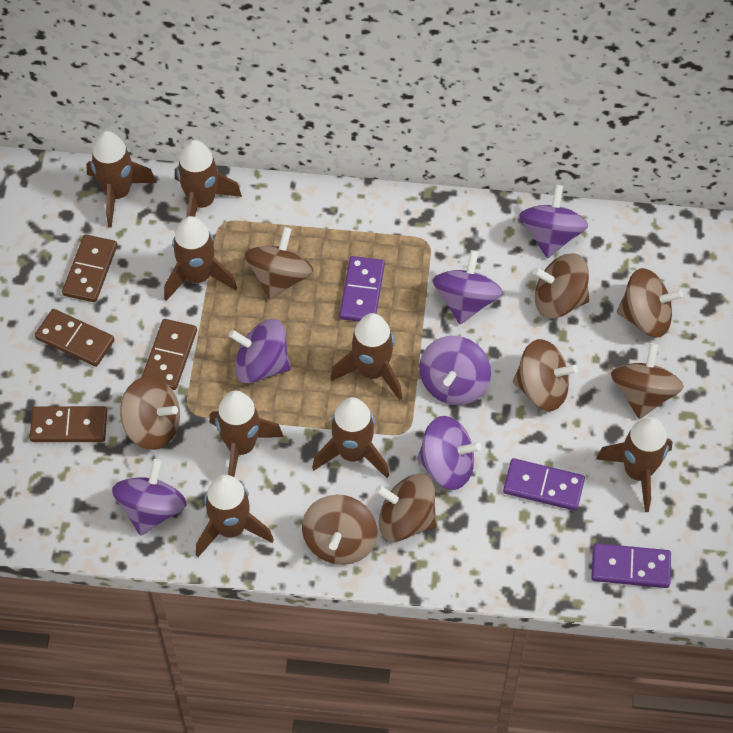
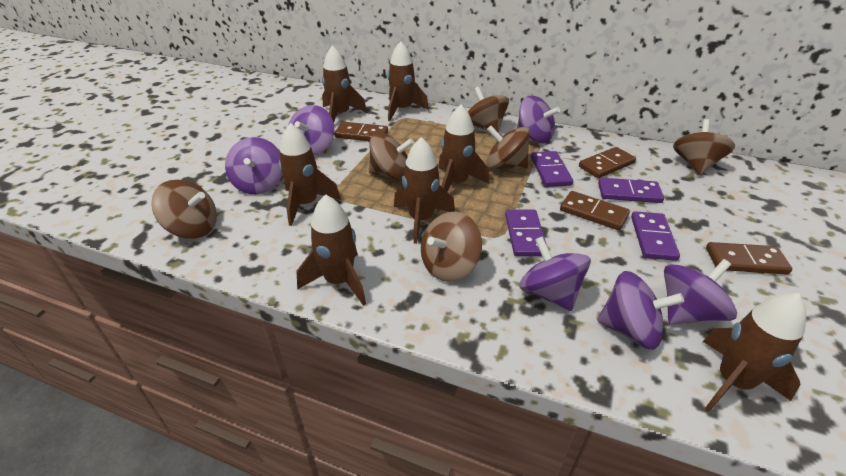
brown rocket: [86,131,157,228] [164,216,237,301] [175,140,242,217] [196,475,274,557] [209,391,284,477] [312,397,389,478] [330,313,402,400] [596,417,673,512] = 8 -> [279,123,341,226] [297,194,366,306] [322,45,367,123] [388,41,429,121] [394,137,455,244] [438,105,490,192] [703,293,806,412] = 7
brown spinning top: [120,376,180,450] [245,227,313,300] [302,495,377,565] [375,474,437,542] [513,339,578,411] [533,253,589,319] [611,343,684,419] [617,268,683,338] = 8 -> [151,180,217,239] [369,132,414,181] [421,212,482,281] [468,87,509,133] [487,126,530,169] [673,119,735,175] = 6
purple domino: [339,256,385,322] [503,458,585,511] [591,543,671,588] = 3 -> [505,209,547,256] [531,151,573,187] [598,178,664,203] [631,211,680,261] = 4

